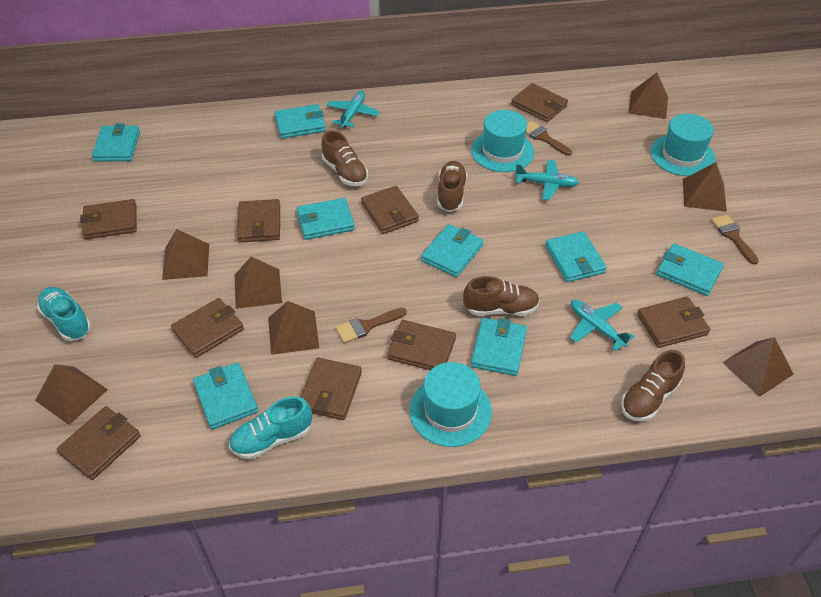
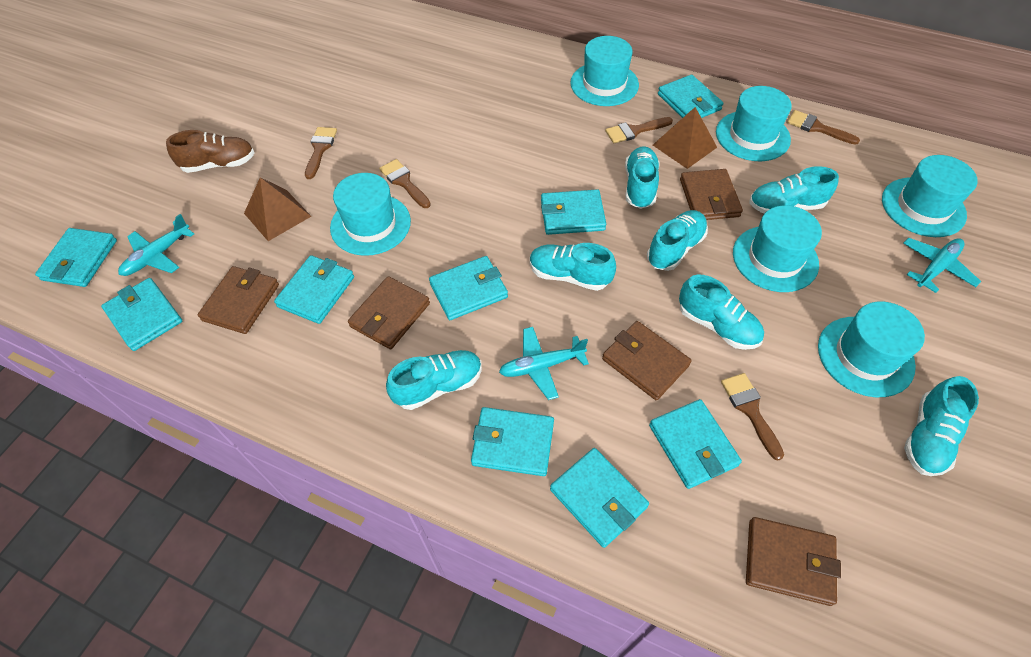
brown brush: [336,308,407,343] [526,121,572,156] [711,214,759,265] = 3 -> [305,127,337,179] [379,159,431,208] [605,117,673,143] [721,373,784,461] [787,110,860,145] = 5
brown pyramid: [35,364,108,425] [162,229,209,280] [234,256,282,309] [268,301,319,355] [628,73,668,119] [683,162,727,212] [722,337,794,397] = 7 -> [244,177,311,241] [653,107,717,169] = 2
brown shoe: [322,130,368,186] [437,161,468,212] [463,276,540,316] [621,350,685,421] = 4 -> [166,130,254,173] = 1
brown wallet: [57,406,141,480] [80,199,137,239] [171,298,244,358] [237,199,280,243] [301,358,362,420] [361,186,419,234] [387,320,456,370] [511,83,568,122] [637,297,710,348] = 9 -> [198,266,279,334] [348,276,430,349] [602,321,691,400] [680,169,743,220] [746,517,841,606] = 5
turquoise hat: [410,362,492,447] [471,110,534,172] [650,114,715,176] = 3 -> [330,173,411,256] [570,36,639,106] [716,86,792,161] [733,205,822,292] [818,301,925,397] [882,155,978,237] = 6
turquoise shoe: [37,287,91,341] [229,396,312,459] = 2 -> [386,350,482,410] [530,243,616,291] [625,146,659,209] [647,210,708,271] [679,275,764,350] [749,166,839,214] [904,376,979,476] = 7
turquoise wallet: [92,123,140,162] [193,363,258,429] [274,104,326,139] [297,198,355,240] [421,224,483,277] [471,318,527,376] [545,231,607,282] [656,243,724,296] = 8 -> [35,228,117,287] [101,278,182,351] [274,255,354,324] [429,256,508,320] [471,407,554,476] [541,189,606,235] [550,448,649,548] [649,399,742,489] [658,75,723,118] = 9

